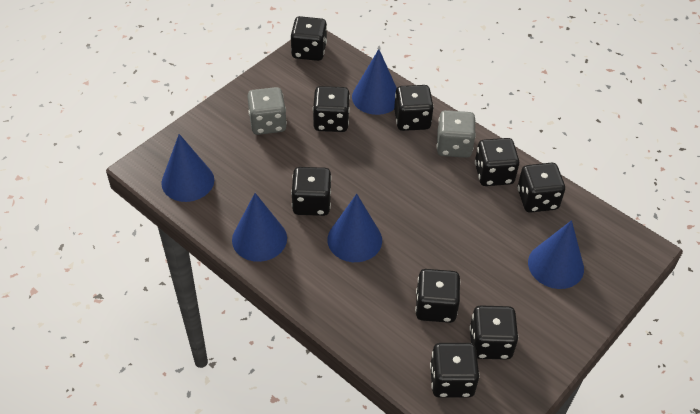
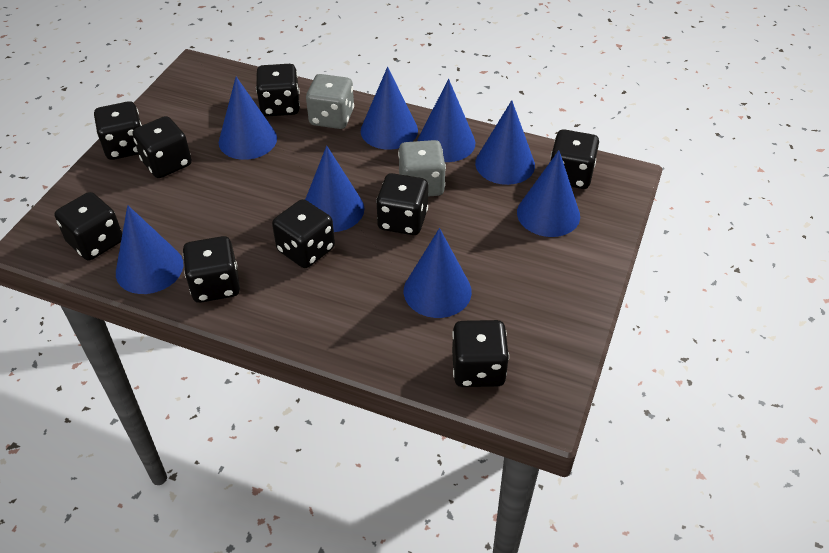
blue cone: [161,134,214,202] [232,193,287,262] [327,194,382,262] [352,49,397,115] [528,220,584,289] = 5 -> [116,205,184,294] [219,77,277,160] [305,146,364,232] [361,67,418,150] [404,228,472,318] [417,79,475,162] [475,100,535,185] [517,150,580,237] = 8

